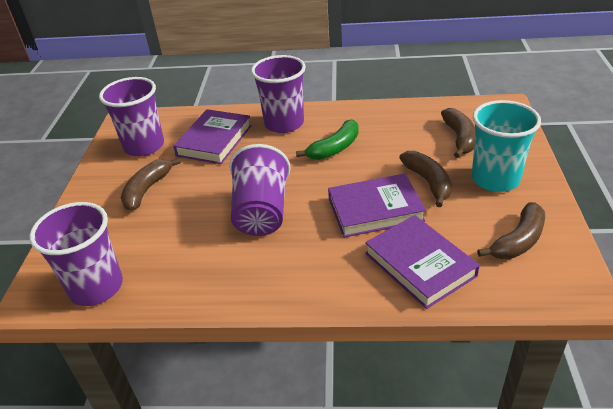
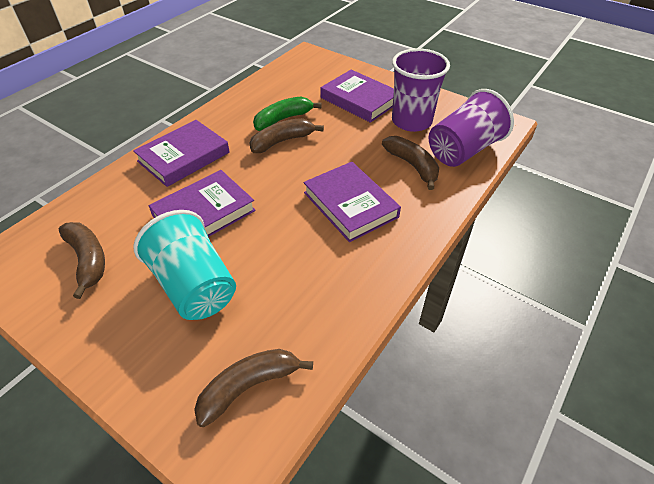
purple book: [173,109,252,164] [328,174,426,238] [365,215,480,309] = 3 -> [133,120,230,187] [149,170,256,237] [303,162,401,242] [320,70,394,123] = 4
purple cup: [29,202,123,306] [99,77,164,156] [229,144,291,236] [251,55,306,133] = 4 -> [392,48,450,132] [429,89,514,167] = 2

